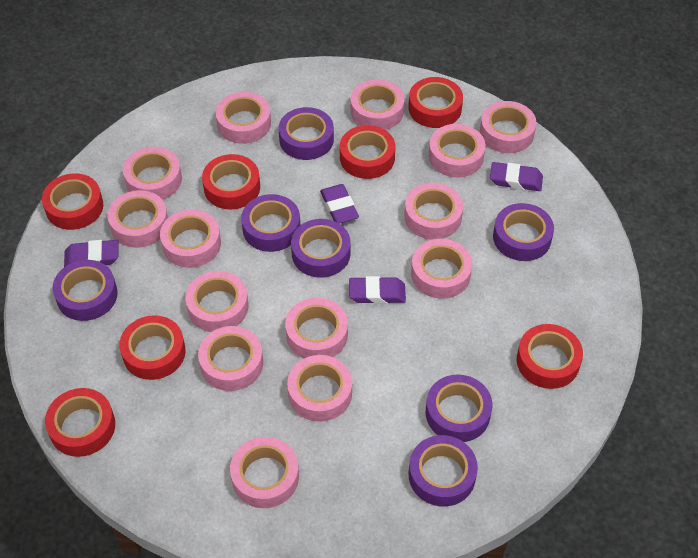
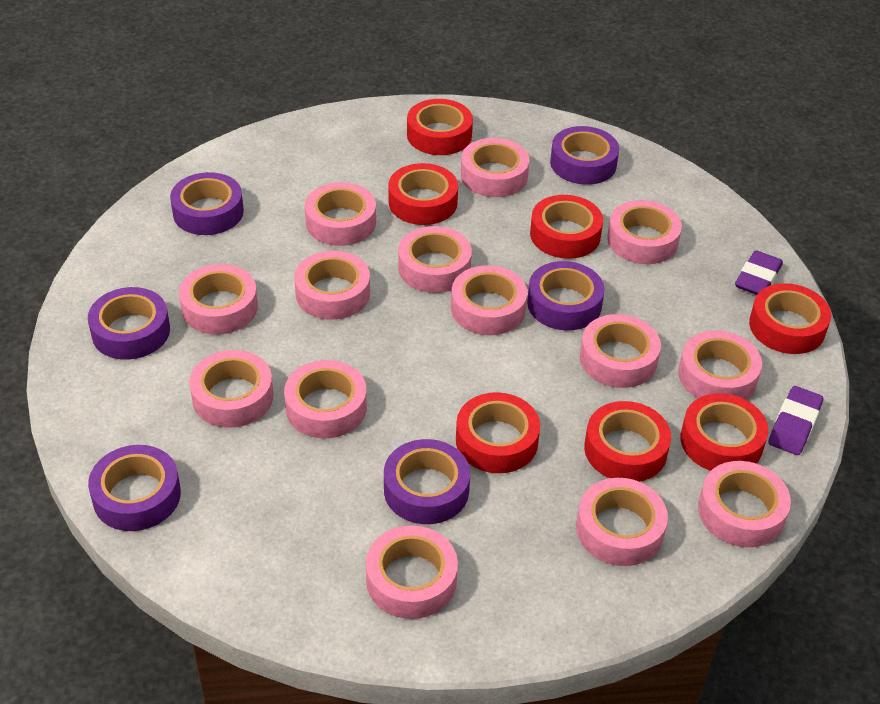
purple eraser: [64,240,118,267] [320,184,359,224] [349,276,406,304] [490,162,543,191] = 4 -> [735,250,783,295] [768,386,823,455] = 2
purple tape: [52,260,118,321] [241,194,300,252] [279,107,334,160] [291,219,350,278] [409,435,478,507] [425,374,492,442] [493,203,554,261] = 7 -> [88,287,170,360] [88,445,181,531] [170,172,244,235] [384,439,470,524] [527,261,605,330] [550,126,619,185] = 6

